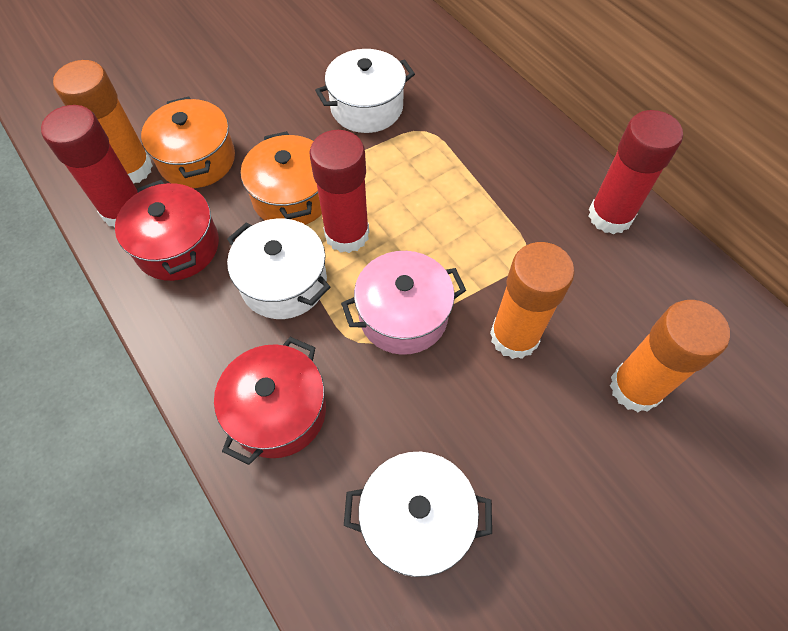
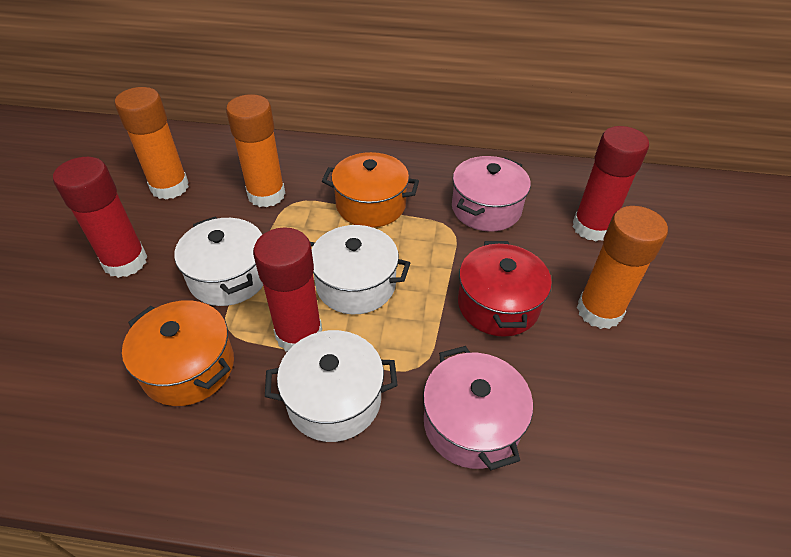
pink pot: [341,251,466,355] = 1 -> [423,346,533,470] [452,156,531,232] = 2
red pot: [115,180,219,281] [214,337,326,465] = 2 -> [458,241,552,337] = 1

